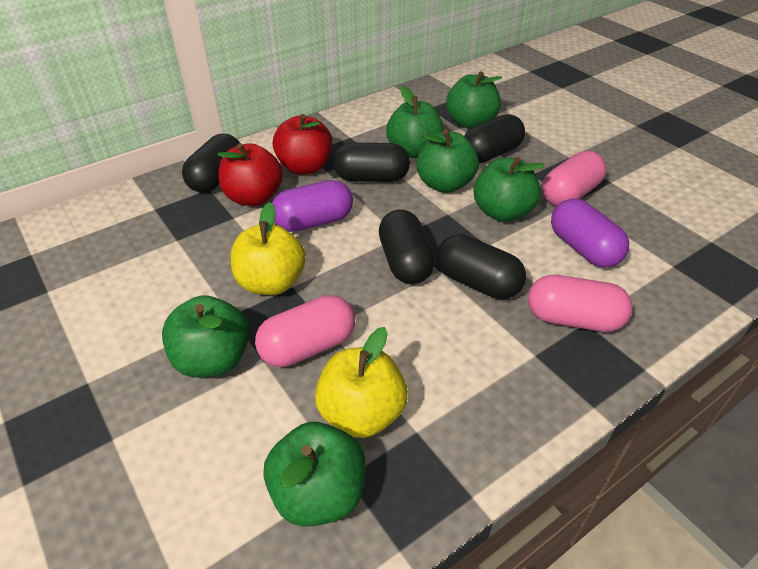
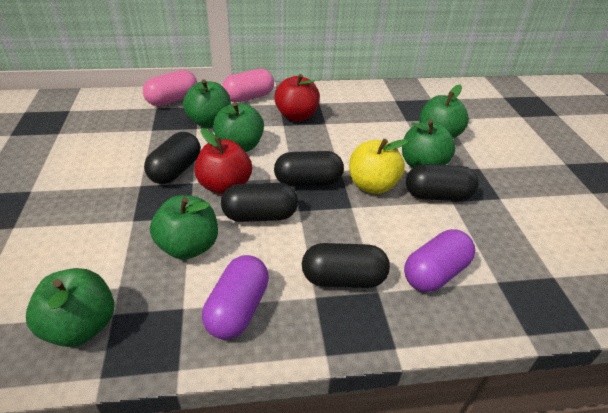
pink capsule: [255,295,355,367] [528,275,633,332] [542,151,606,206] = 3 -> [143,70,197,106] [222,69,274,102] = 2
yellow apple: [231,202,306,295] [315,327,408,438] = 2 -> [349,139,409,194] = 1

